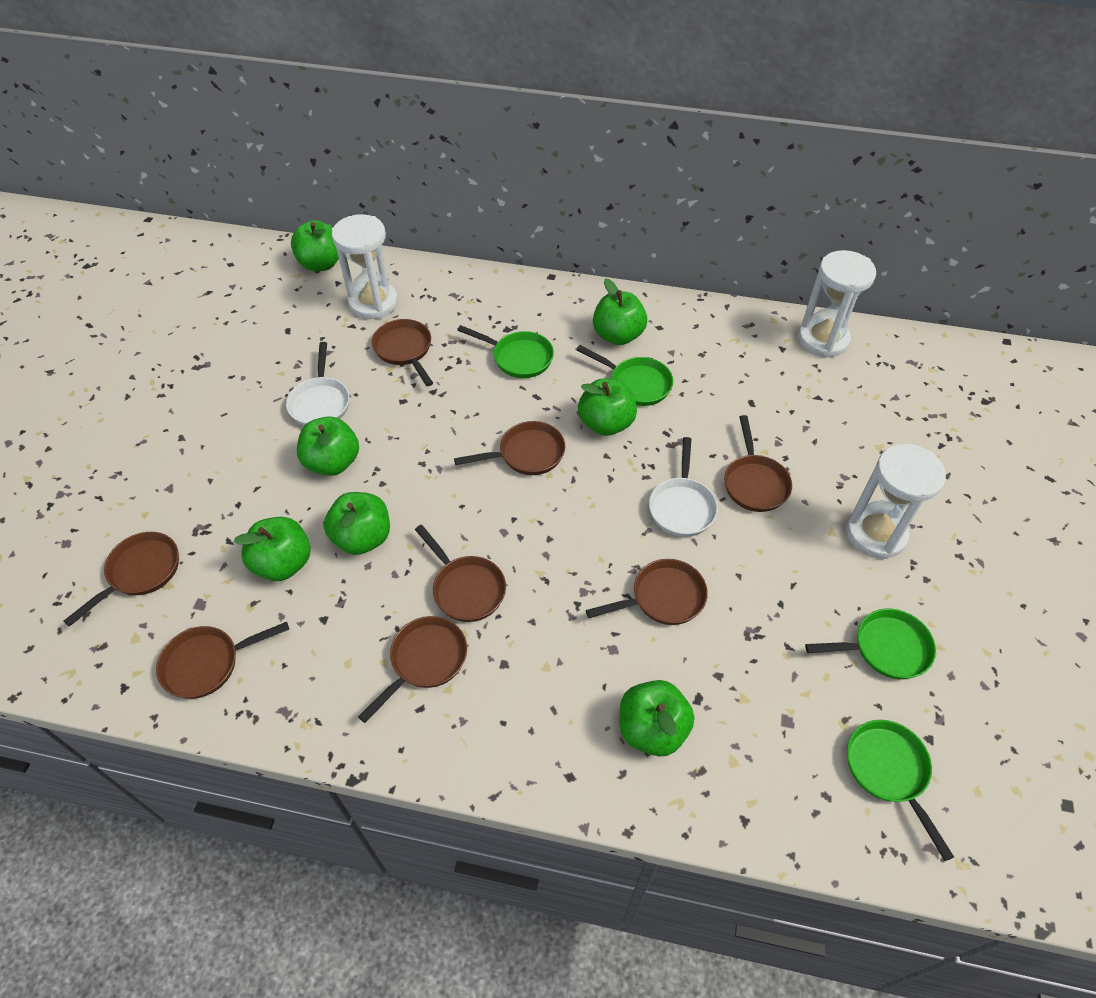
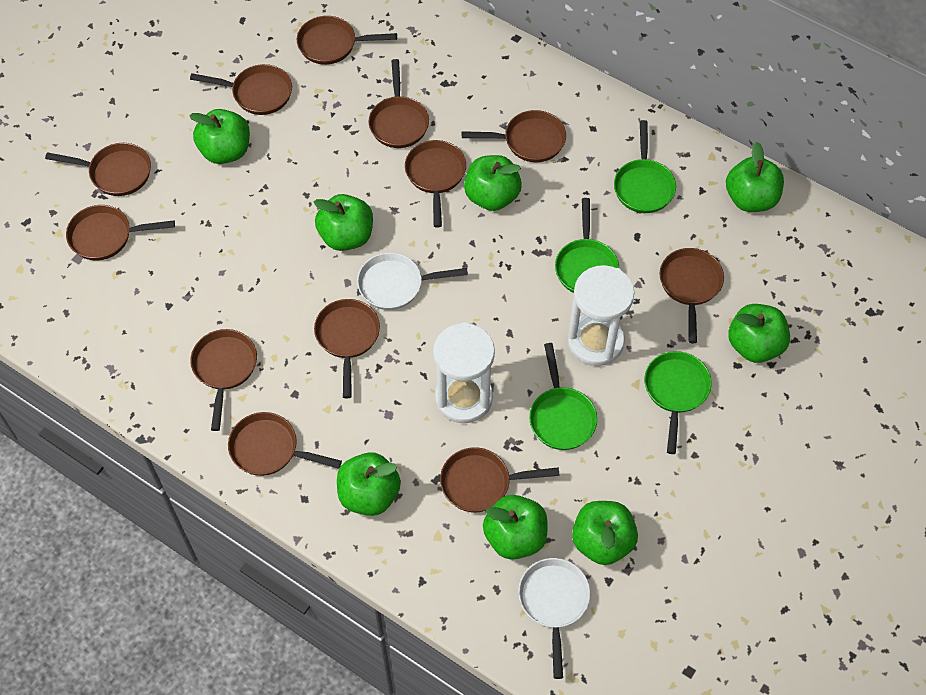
brown pan: [63,532,179,627] [156,622,289,699] [358,616,467,723] [372,319,433,386] [415,525,506,622] [454,421,565,475] [586,559,708,625] [724,415,792,512] = 8 -> [45,143,151,196] [66,205,175,260] [190,64,292,115] [190,329,257,431] [228,412,342,476] [297,16,397,65] [314,299,380,398] [368,59,429,148] [405,140,466,228] [440,447,560,512] [462,110,566,162] [659,248,724,343] = 12
green apple: [234,517,311,581] [291,220,339,271] [297,416,359,476] [324,492,390,555] [578,378,637,436] [593,278,647,345] [619,680,695,756] = 7 -> [189,109,250,164] [314,194,373,251] [337,452,401,516] [464,155,522,211] [483,495,548,560] [572,501,638,565] [726,142,784,212] [728,304,790,363] = 8
white hourglass: [332,214,398,319] [798,250,876,358] [846,444,946,559] = 3 -> [433,322,495,423] [568,265,635,366] = 2

